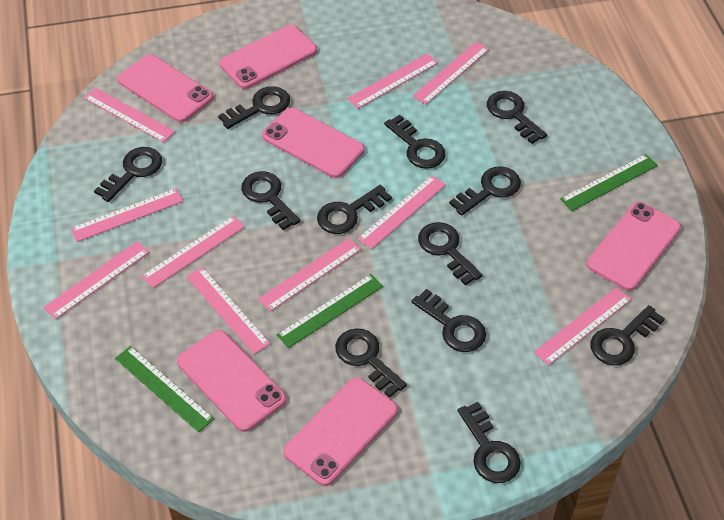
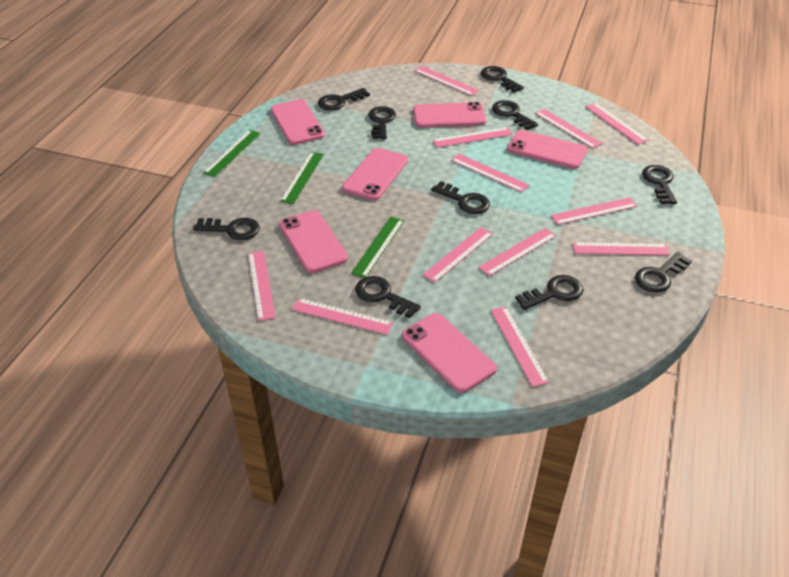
black key: [94,147,162,202] [218,86,290,129] [241,171,300,230] [317,185,392,234] [335,328,407,398] [384,115,446,169] [411,289,486,352] [418,222,483,285] [449,166,521,216] [457,402,521,483] [487,91,547,144] [590,305,665,365] = 12 -> [193,218,259,240] [318,88,370,111] [355,276,421,318] [368,106,396,139] [432,181,490,214] [481,66,524,93] [492,100,538,130] [515,275,583,310] [635,252,692,293] [642,165,677,204] = 10
pink ruler: [43,241,149,320] [70,188,183,242] [84,88,175,143] [141,215,245,288] [186,267,271,354] [258,238,361,312] [347,53,438,109] [357,175,446,249] [412,42,489,104] [534,287,631,365] = 10 -> [248,251,276,321] [292,298,393,335] [414,66,479,96] [423,227,493,282] [433,127,513,148] [451,154,529,192] [478,228,556,276] [490,306,549,387] [535,109,602,148] [551,197,637,225] [573,242,670,255] [585,103,648,145] = 12

